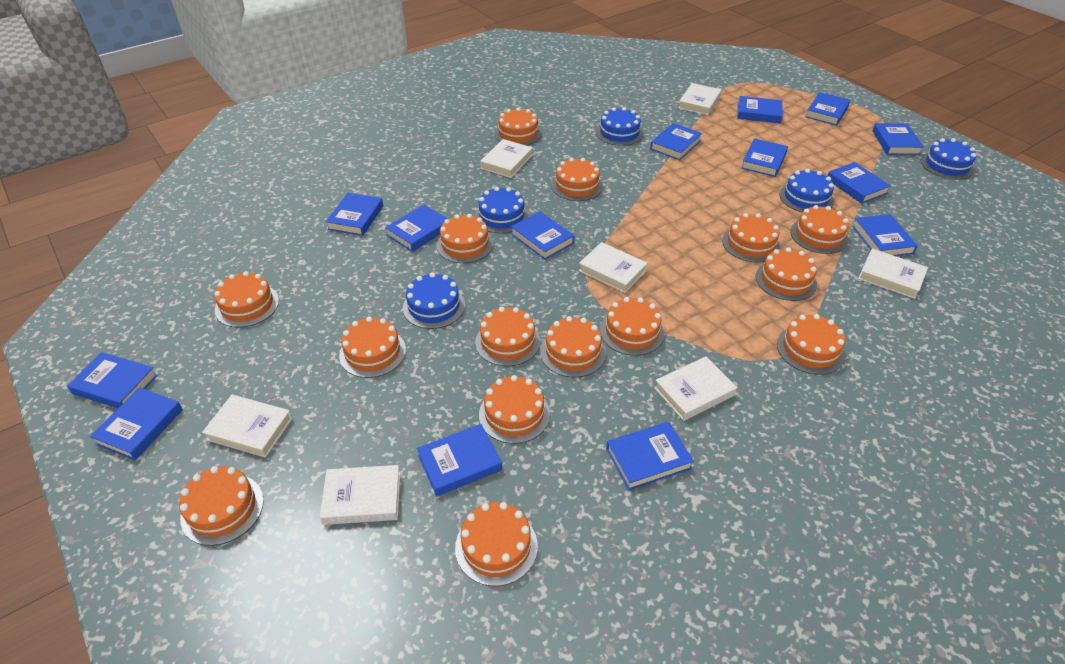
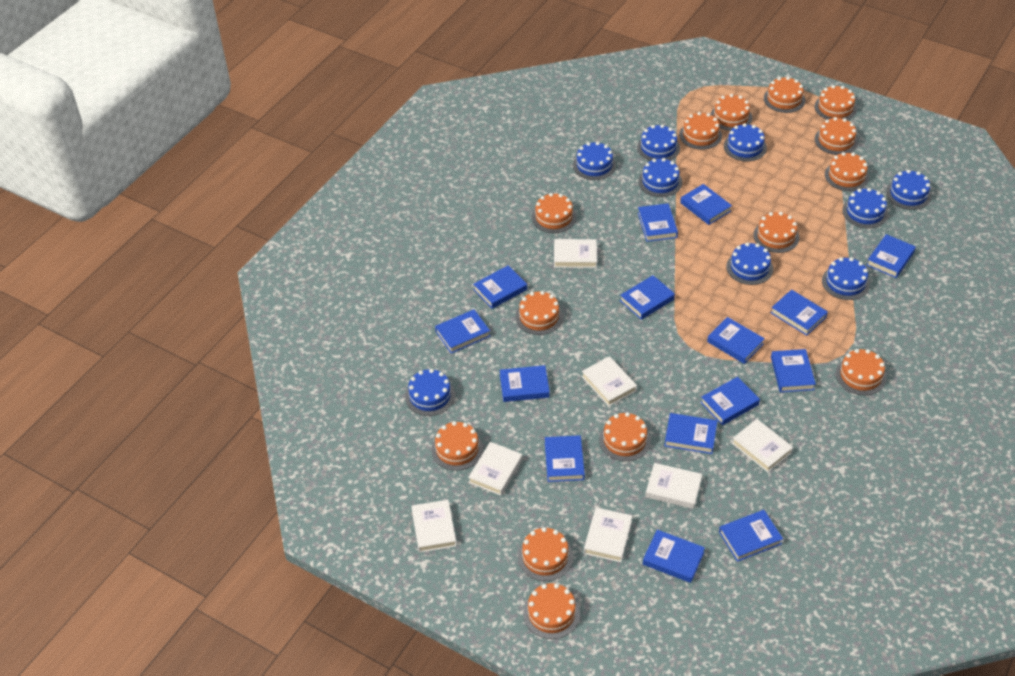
blue book: [67,352,158,408] [90,387,183,461] [326,193,383,236] [385,205,448,252] [417,424,502,496] [511,211,575,260] [606,422,694,490] [650,123,702,160] [737,96,783,123] [741,138,788,177] [806,92,850,126] [827,162,891,204] [852,214,918,256] [872,123,924,155] = 14 -> [435,309,490,353] [473,265,527,309] [500,365,550,402] [545,435,585,482] [620,275,675,320] [638,203,678,242] [643,530,705,583] [664,413,717,454] [680,184,732,225] [700,377,760,425] [707,317,765,364] [719,510,783,562] [771,290,828,336] [771,349,816,392] [867,234,916,278] = 15
blue cake: [403,272,465,329] [475,187,529,234] [596,107,643,146] [779,169,834,212] [921,138,976,180] = 5 -> [405,369,455,416] [573,142,616,180] [637,124,680,161] [638,158,682,197] [724,123,767,162] [726,242,773,285] [822,257,870,300] [842,188,888,228] [886,170,932,210] = 9
orange cake: [179,466,264,546] [214,271,279,328] [339,317,406,378] [436,214,493,263] [455,502,538,586] [475,307,540,366] [479,375,550,444] [495,107,542,146] [540,316,606,378] [551,158,603,201] [600,297,665,356] [722,213,780,263] [756,247,817,301] [777,314,845,375] [790,205,849,254] = 15 -> [431,421,483,471] [515,291,563,335] [518,527,573,581] [523,583,580,639] [532,193,576,233] [599,412,651,461] [679,112,722,150] [710,94,752,131] [753,212,799,253] [764,77,805,113] [814,85,857,120] [815,117,858,155] [825,152,869,191] [836,349,887,395] = 14

